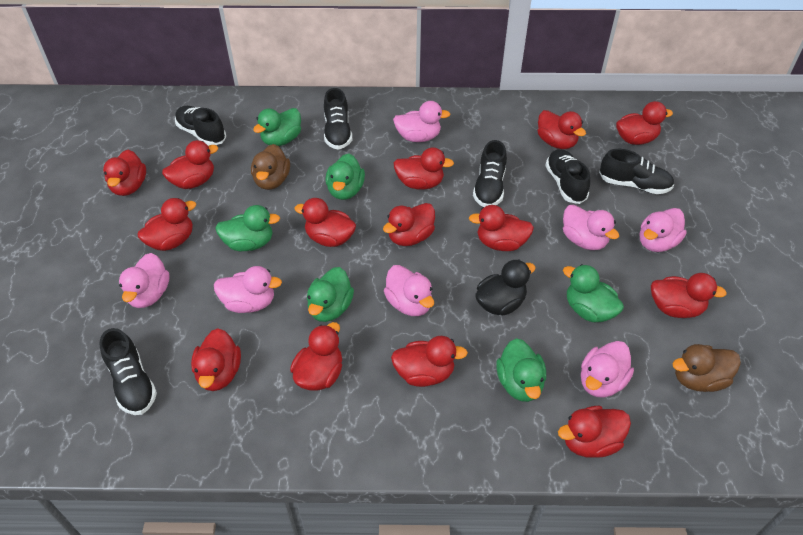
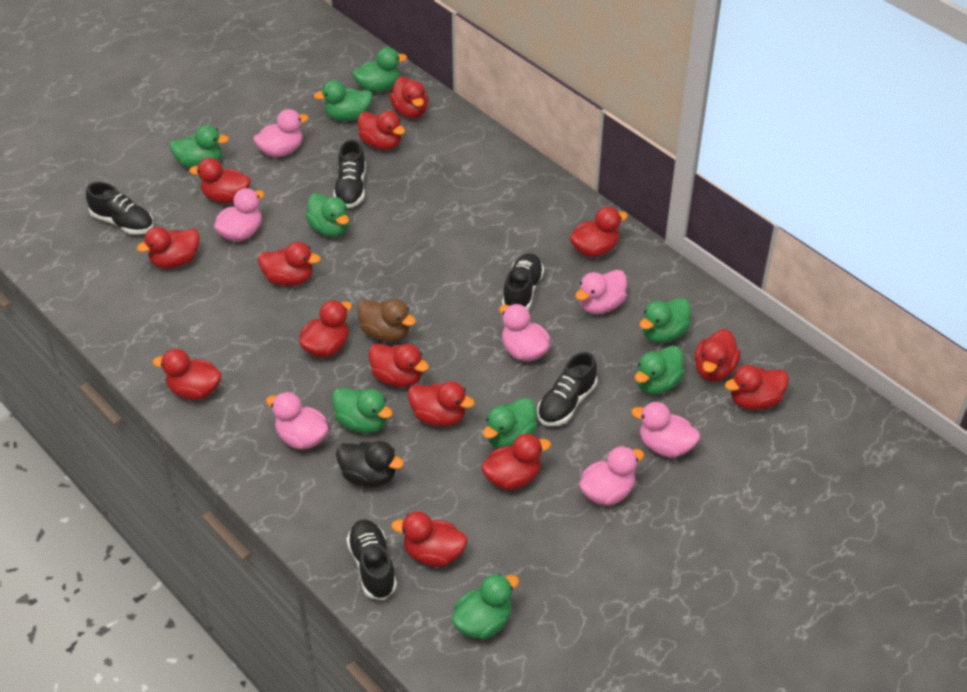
black shoe: [100,328,157,415] [175,106,226,145] [324,88,352,150] [473,140,507,207] [545,149,590,204] [599,149,674,194] = 6 -> [86,182,154,235] [333,140,366,208] [347,520,397,600] [502,253,544,310] [537,352,597,426] = 5
brown duck: [251,144,290,190] [672,344,741,392] = 2 -> [357,299,416,342] = 1
green duck: [215,205,280,251] [253,108,301,146] [307,267,354,322] [325,153,365,200] [496,338,546,402] [563,264,624,322] = 6 -> [169,125,229,168] [305,193,349,237] [314,80,372,121] [332,387,393,433] [353,47,407,92] [452,573,519,640] [483,398,537,448] [635,346,685,395] [640,298,691,343] = 9

